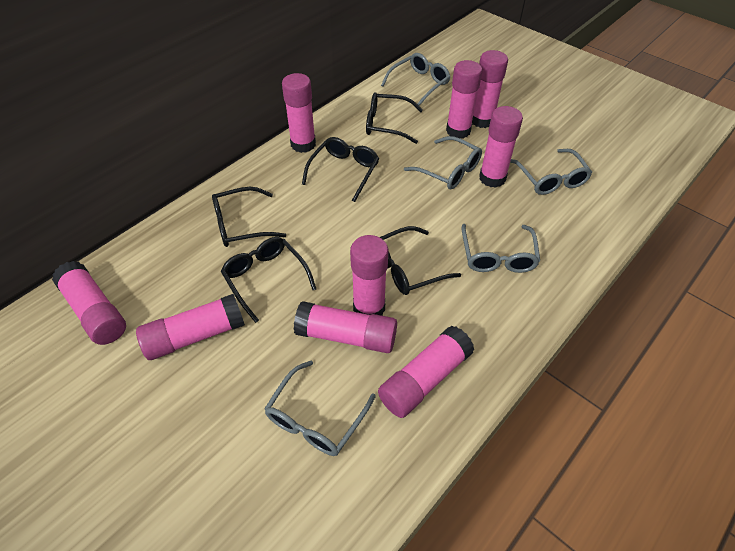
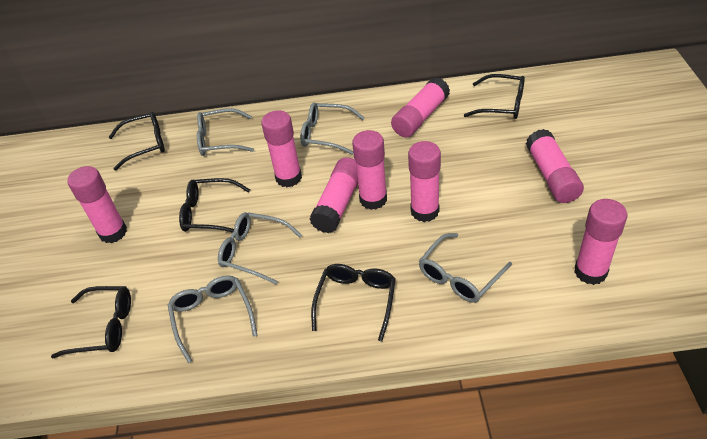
pink glue stick: [52,261,126,345] [136,294,245,360] [282,73,316,153] [294,301,397,353] [350,235,389,316] [378,326,475,418] [446,60,482,139] [472,50,508,128] [479,106,523,188] = 9 -> [67,166,127,243] [261,110,302,187] [309,157,358,233] [352,130,387,210] [391,77,450,137] [408,141,441,222] [526,129,584,203] [574,199,627,285] = 8

